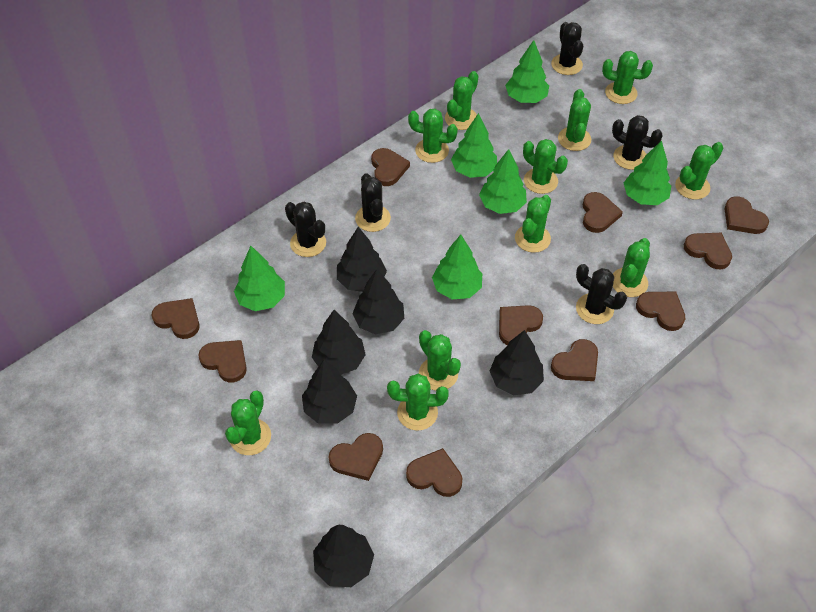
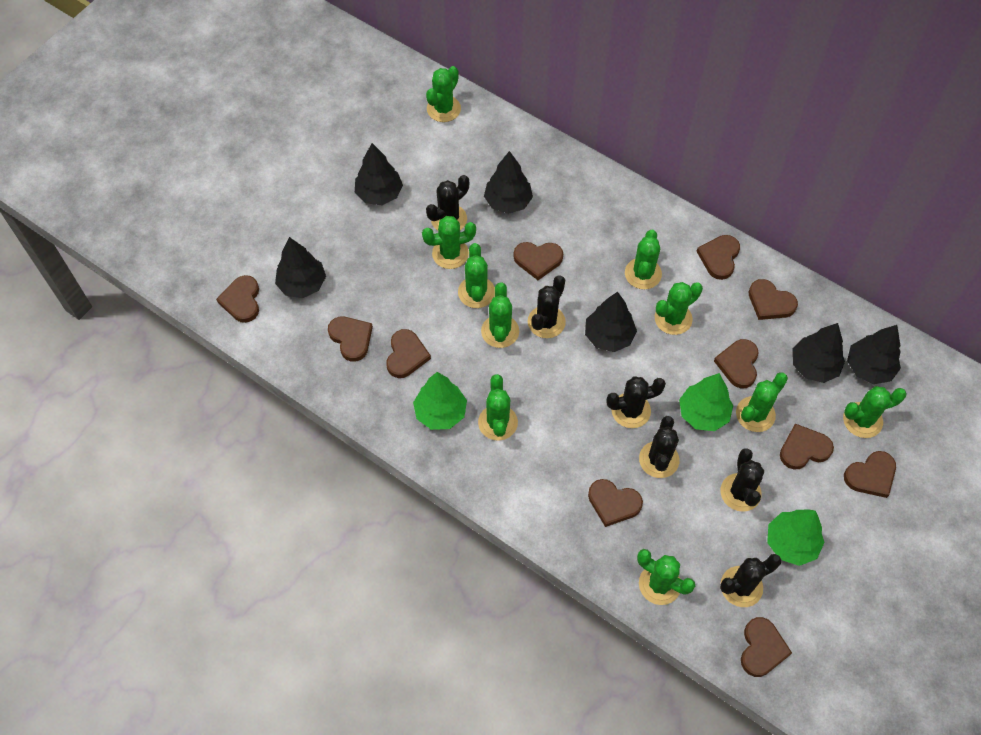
black cactus: [285,202,326,257] [355,173,391,232] [551,22,583,75] [576,264,627,324] [612,115,663,170] = 5 -> [426,175,469,231] [528,275,566,338] [606,376,666,428] [639,416,679,478] [720,448,764,512] [720,554,781,607] = 6
green cactus: [225,391,271,455] [387,374,449,431] [408,109,458,163] [419,330,461,391] [445,71,478,130] [515,195,551,253] [523,139,568,194] [558,89,591,151] [602,51,653,104] [613,238,650,297] [675,142,723,200] = 11 -> [422,216,476,269] [426,66,461,122] [458,243,495,308] [478,374,518,441] [481,282,519,348] [625,230,662,289] [637,549,695,605] [655,282,703,335] [736,372,788,432] [843,386,907,438] = 10
green tree: [234,246,285,311] [432,235,482,299] [451,113,497,178] [479,149,527,214] [505,40,549,103] [624,141,671,205] = 6 -> [413,372,467,430] [679,373,733,431] [767,509,825,566] = 3

